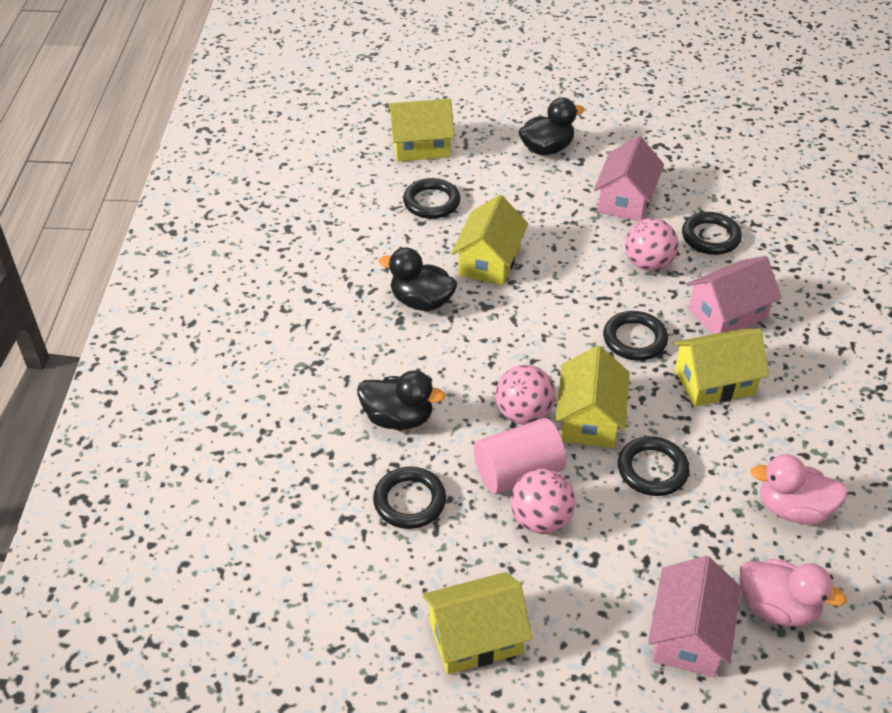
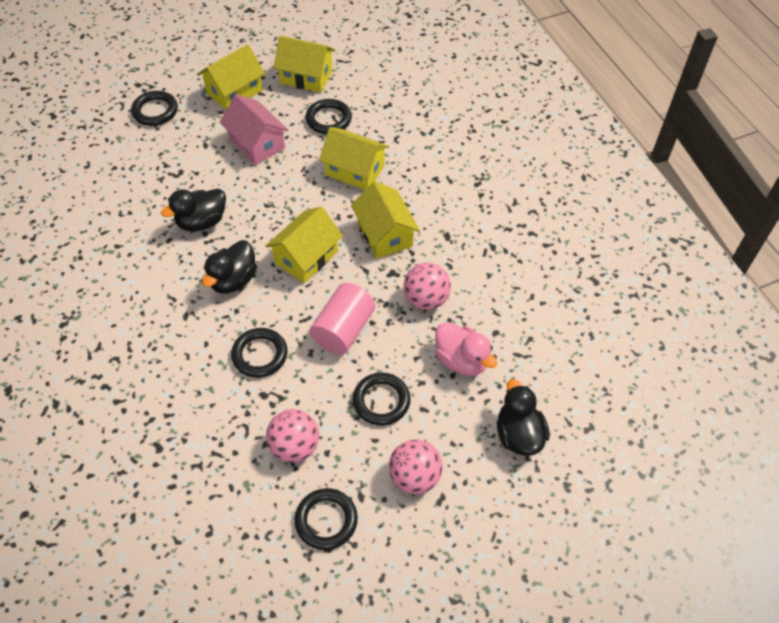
pink duck: [739,559,847,627] [750,454,848,525] = 2 -> [435,322,497,376] = 1
pink house: [594,136,664,221] [648,556,741,677] [686,256,781,334] = 3 -> [220,94,288,165] = 1

